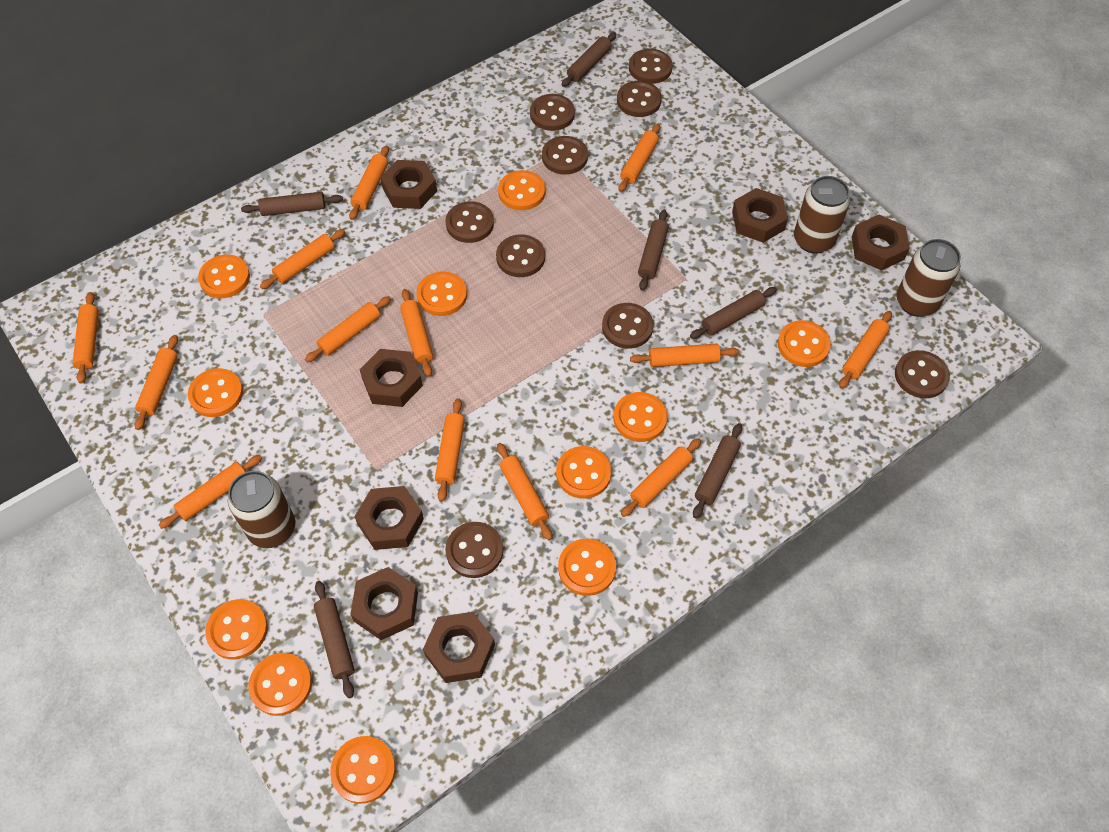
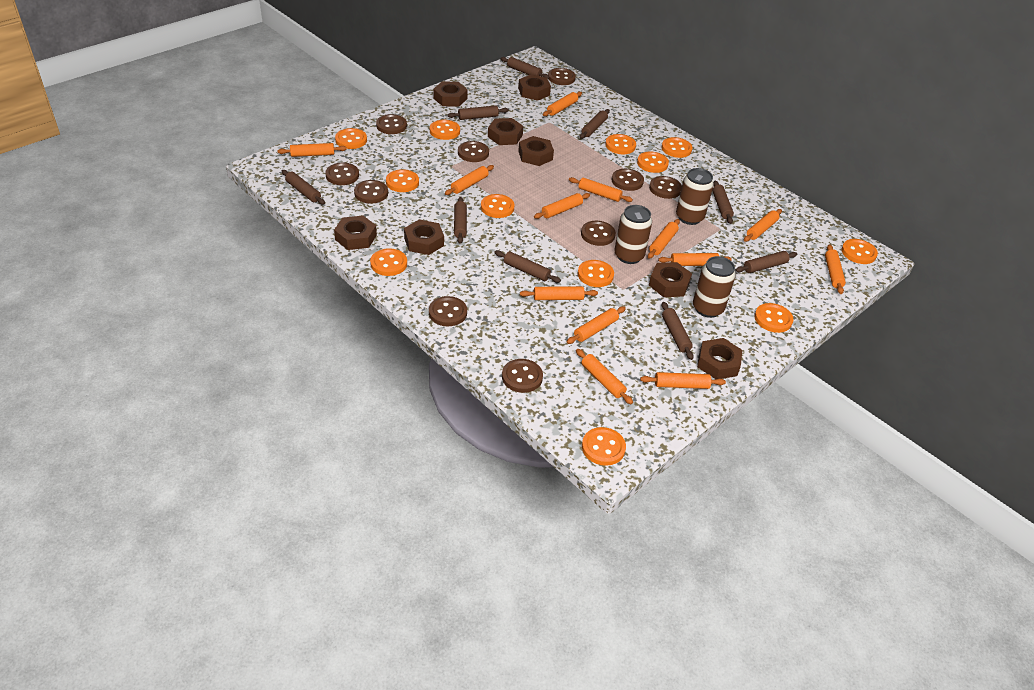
brown button: [445,201,494,243] [445,522,503,578] [496,234,545,277] [530,94,575,131] [542,136,588,175] [602,303,653,349] [617,81,662,117] [629,49,673,84] [895,350,950,398] = 9 -> [325,163,359,185] [354,180,388,204] [376,114,407,134] [429,296,467,326] [458,141,489,162] [502,359,543,393] [548,68,576,85] [581,221,616,246] [612,169,644,191] [649,176,682,199] = 10
brown nut: [350,567,418,640] [354,486,424,550] [359,349,423,407] [380,160,437,209] [423,612,495,683] [732,188,788,243] [852,215,910,271] = 7 -> [334,216,377,250] [404,219,444,255] [433,82,468,107] [488,118,523,145] [518,74,551,101] [518,136,554,166] [649,262,692,297] [697,338,742,379] = 8
brown rolling pin: [241,192,343,216] [314,581,355,698] [562,32,617,87] [638,210,669,291] [690,287,777,339] [693,423,742,519] = 6 -> [282,170,325,205] [447,106,509,120] [454,197,467,244] [494,250,561,283] [500,57,549,79] [580,109,610,139] [661,302,694,360] [712,181,734,224] [735,251,797,273] = 9
orange button: [188,368,243,417] [198,255,250,298] [205,599,268,659] [248,653,312,716] [330,736,396,804] [417,272,467,316] [498,170,545,210] [556,446,611,499] [558,539,616,596] [613,392,668,442] [778,320,831,367] = 11 -> [335,128,367,149] [370,248,407,276] [386,169,419,192] [430,120,460,140] [481,194,514,218] [578,260,614,287] [582,427,626,466] [605,134,636,154] [637,151,669,173] [661,137,693,158] [755,303,793,333] [842,239,878,264] = 12

